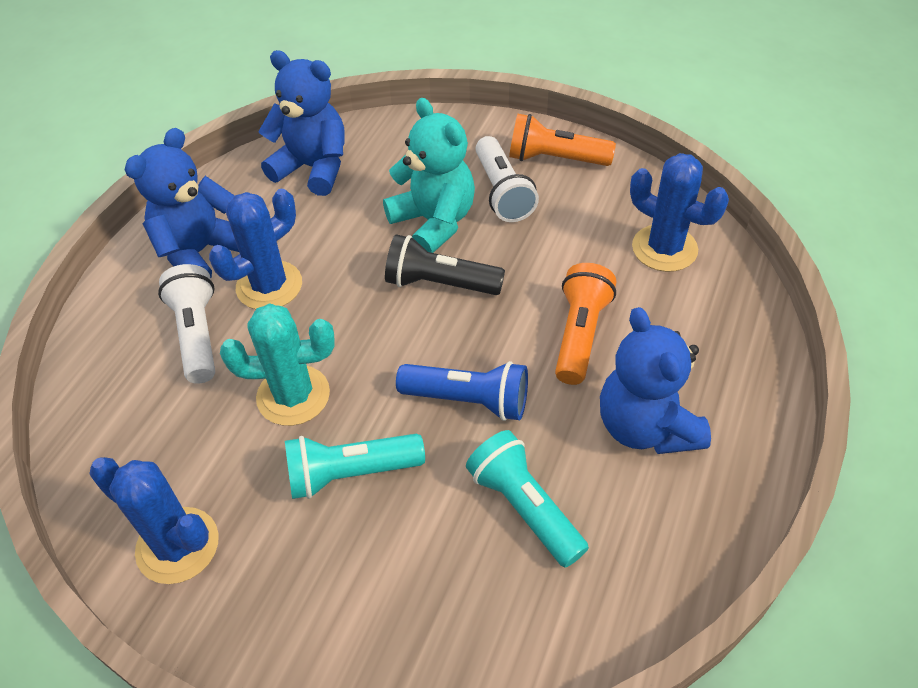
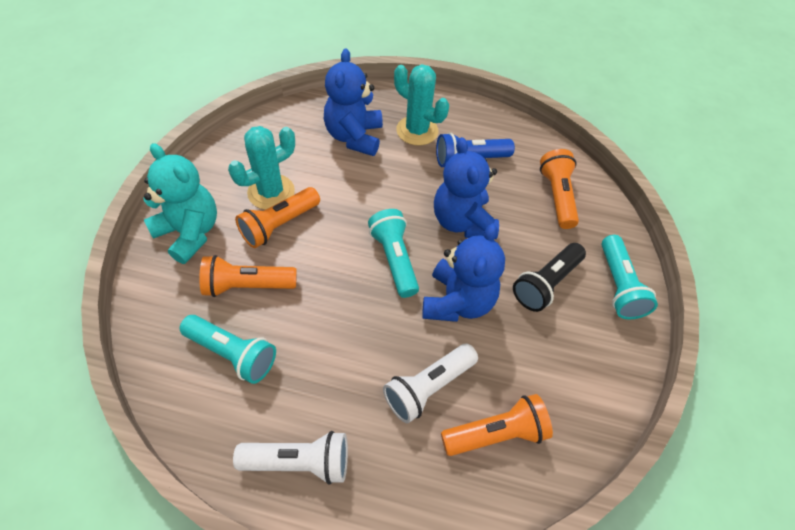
blue cactus: [89,457,219,584] [209,189,302,309] [630,153,729,272] = 3 -> none = 0
orange flashlight: [509,114,616,166] [555,263,616,385] = 2 -> [199,255,297,297] [235,187,320,248] [441,394,553,456] [540,149,579,229] = 4
turquoise cactus: [220,303,335,426] = 1 -> [228,126,295,210] [394,64,449,146] = 2
turquoise flashlight: [285,434,425,499] [466,430,589,568] = 2 -> [180,315,276,384] [368,209,419,298] [601,235,658,319] = 3

